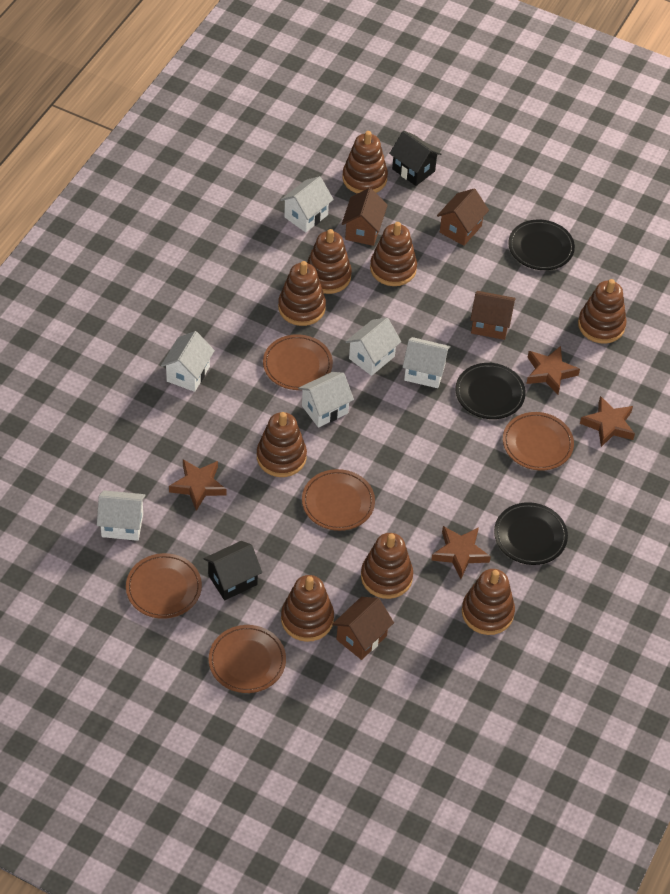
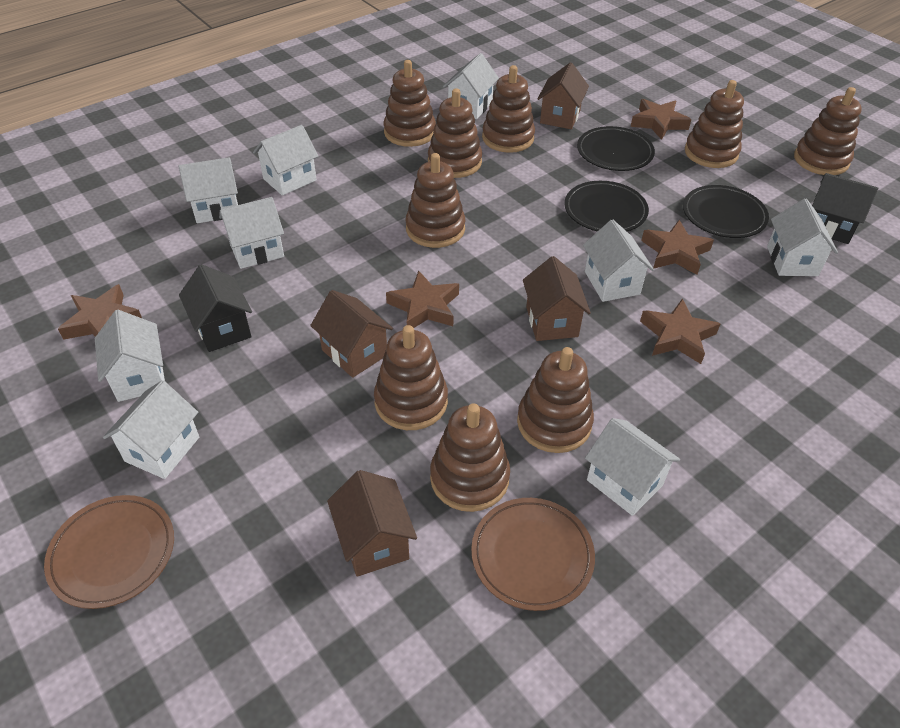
brown plate: [126,553,202,619] [209,625,286,693] [263,334,333,390] [302,469,375,531] [503,412,574,471] = 5 -> [44,495,174,609] [471,498,595,611] = 2
brown star: [169,459,226,511] [431,526,491,579] [526,346,580,395] [580,396,635,447] = 4 -> [58,284,142,340] [386,270,459,328] [630,99,691,140] [640,299,720,364] [641,220,714,275] = 5
white house: [97,490,146,541] [161,331,215,392] [280,176,334,233] [298,372,354,428] [345,318,401,376] [403,337,451,388] = 6 -> [95,310,165,402] [103,380,199,479] [179,157,238,223] [219,197,284,269] [253,125,318,196] [443,53,499,119] [583,219,654,302] [585,418,680,516] [767,198,838,276] = 9

